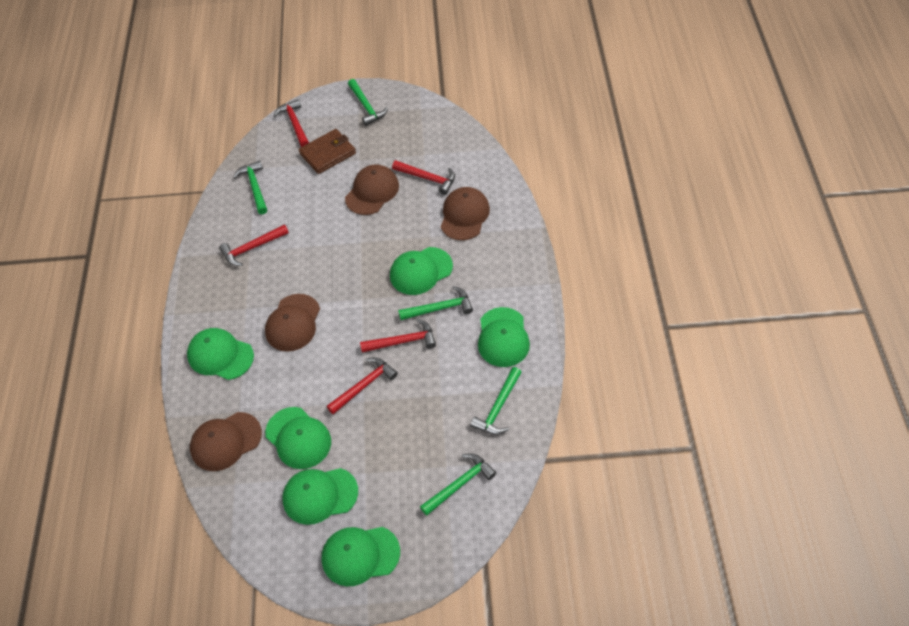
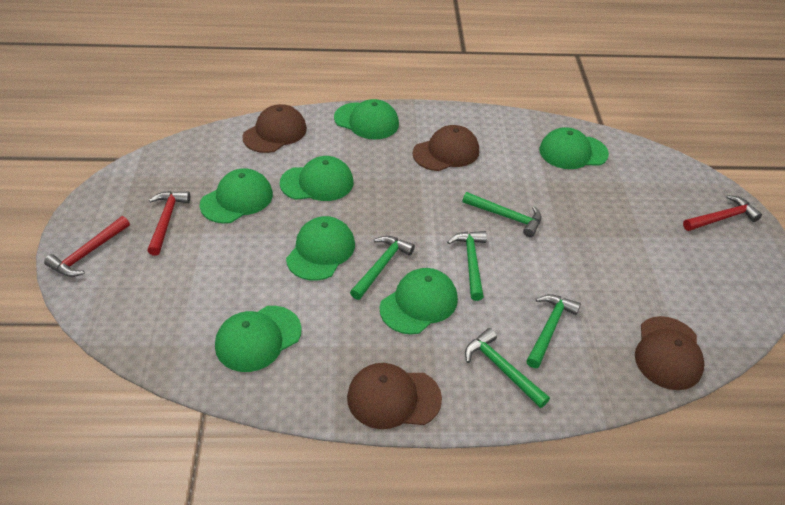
brown wallet: [299,129,356,174] = 1 -> none = 0
green cap: [187,328,254,380] [265,407,331,469] [282,468,358,525] [322,527,400,586] [390,247,453,295] [478,307,530,367] = 6 -> [200,168,273,223] [215,306,302,372] [280,156,353,201] [286,216,355,281] [334,99,399,140] [380,268,458,334] [539,127,609,169] = 7
red hammer: [219,225,289,266] [274,99,309,147] [327,357,398,414] [360,319,436,353] [392,160,455,195] = 5 -> [44,216,130,277] [147,191,190,256] [683,195,762,231] = 3

